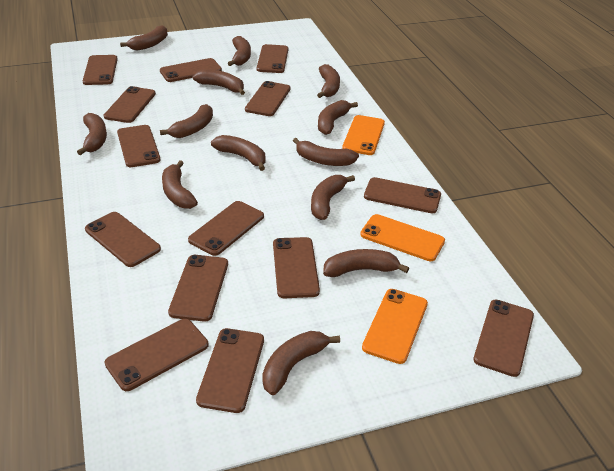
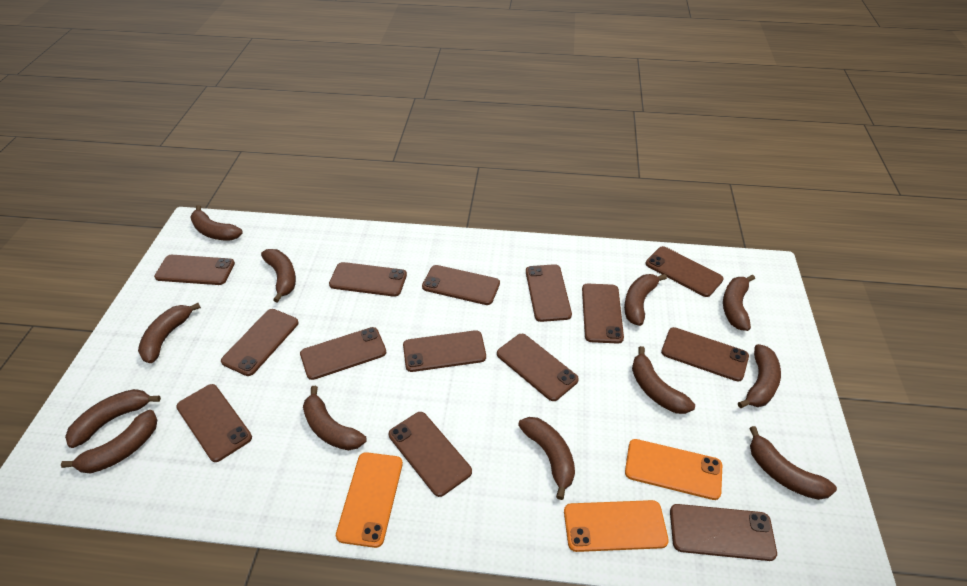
brown banana: [77,113,107,155] [120,25,168,51] [160,104,213,138] [162,160,198,209] [193,69,245,95] [211,135,266,171] [228,36,251,66] [262,331,340,395] [293,138,359,166] [311,175,355,220] [317,64,340,98] [318,100,358,135] [323,249,409,277] = 13 -> [61,410,157,473] [65,389,161,448] [138,303,201,363] [190,205,243,241] [261,249,296,303] [303,386,367,451] [518,417,575,500] [624,274,667,326] [632,346,695,414] [723,274,755,331] [738,344,781,408] [749,426,837,500] = 12

